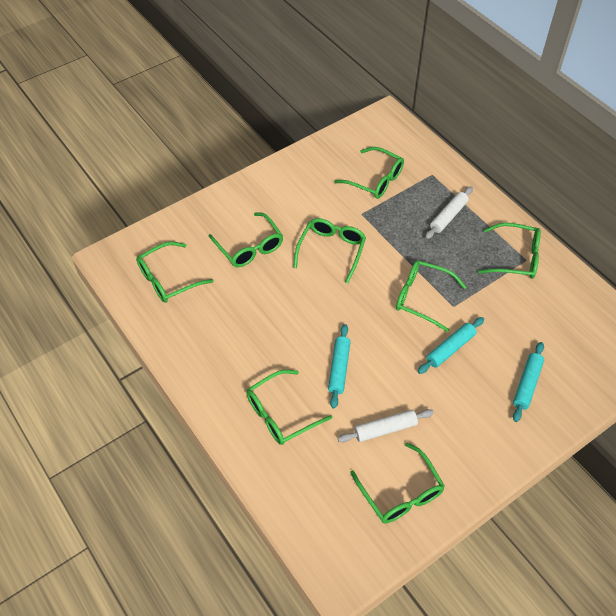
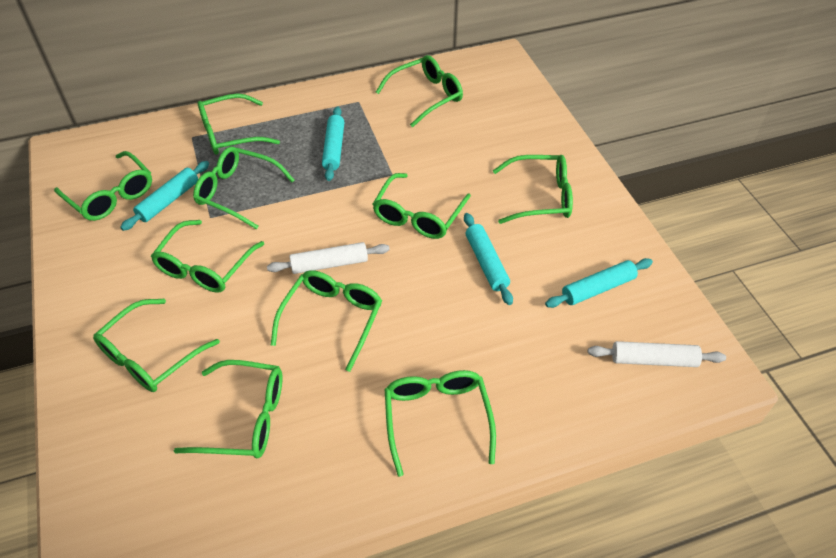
green glasses: [136,242,214,303] [208,212,283,267] [246,370,332,445] [293,218,366,284] [334,147,404,199] [350,443,445,524] [396,260,466,332] [478,223,541,279] = 8 -> [54,151,152,221] [93,299,220,392] [151,220,264,292] [174,360,282,459] [193,147,295,229] [198,93,280,155] [271,271,382,372] [373,173,471,239] [376,55,463,127] [385,370,496,477] [493,155,573,224] = 11
turquoise rolling pin: [328,324,350,409] [418,317,484,374] [513,342,544,422] = 3 -> [120,161,209,231] [322,107,344,181] [464,213,513,305] [545,258,653,308] = 4

